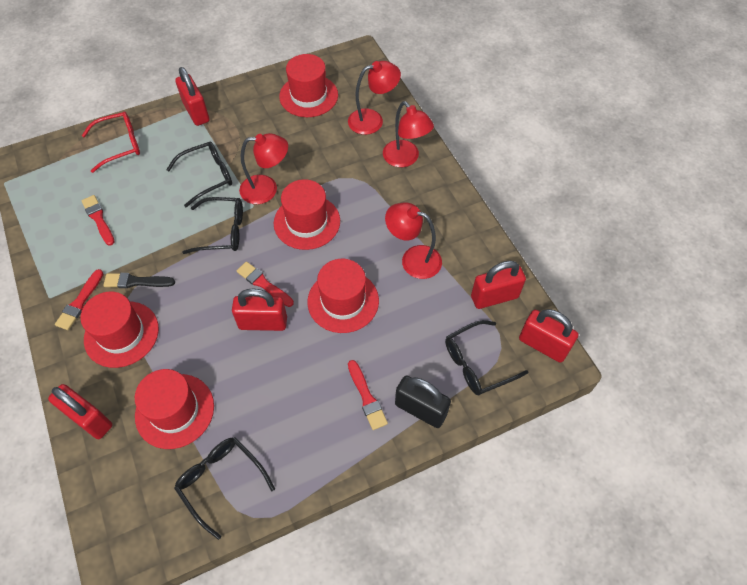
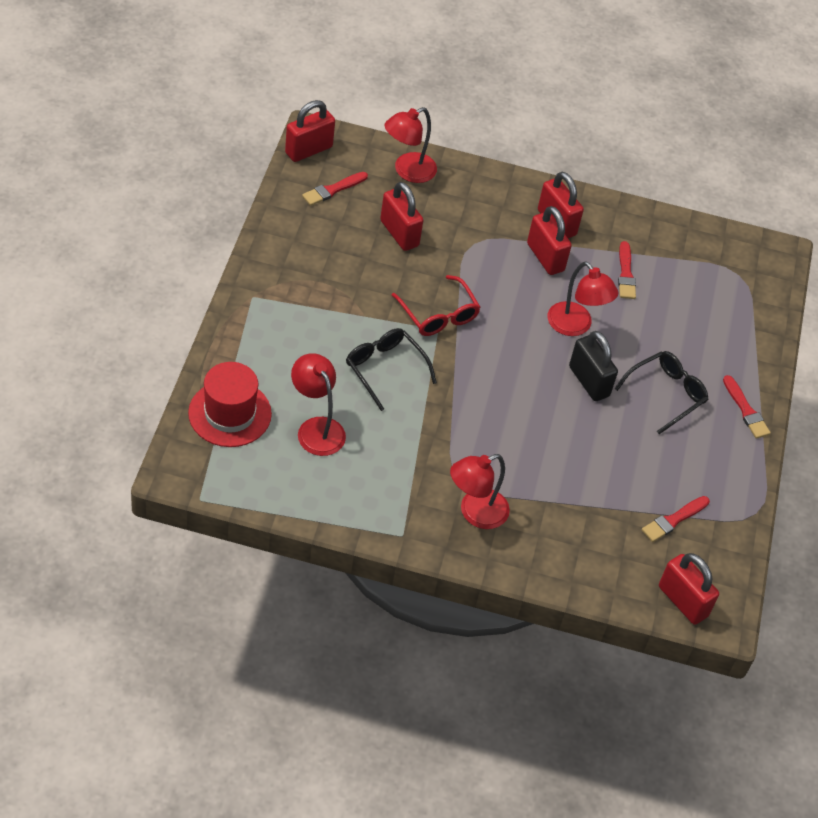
black brush: [103,273,175,288] = 1 -> none = 0
black glasses: [166,142,232,207] [174,437,275,540] [182,197,243,254] [445,320,528,395] = 4 -> [346,328,437,411] [614,351,708,434] = 2
red hat: [80,292,159,368] [135,369,214,449] [274,179,340,250] [279,54,338,117] [307,259,379,333] = 5 -> [188,362,272,447] = 1

